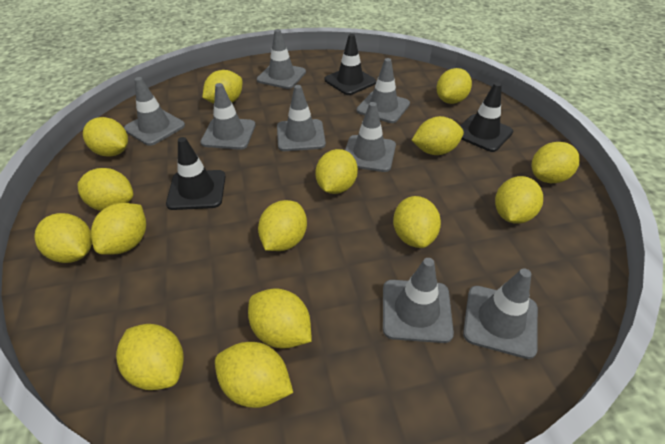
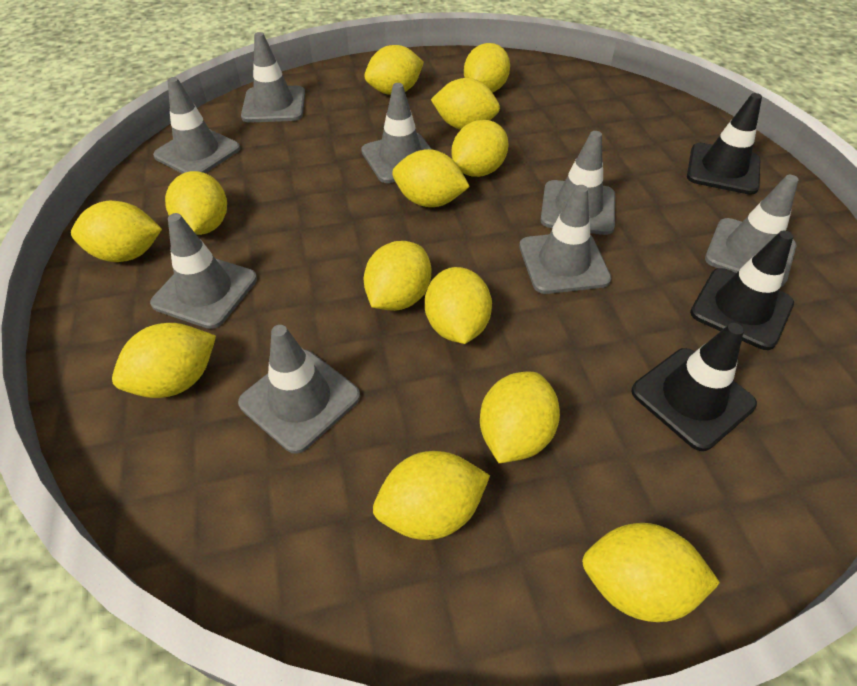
yellow lemon: [34,213,92,263] [78,168,133,211] [83,117,128,157] [91,203,146,255] [116,324,184,390] [202,70,242,104] [215,342,293,408] [248,288,312,348] [258,200,307,251] [315,149,358,194] [393,196,441,248] [412,116,464,155] [436,68,472,104] [495,176,543,224] [531,142,580,183] = 15 -> [71,201,162,262] [112,323,216,398] [165,171,227,235] [364,45,424,95] [364,241,431,311] [373,451,490,540] [392,149,470,207] [425,267,492,344] [431,78,500,130] [451,120,508,177] [464,43,510,93] [480,372,560,463] [582,523,720,622] = 13

